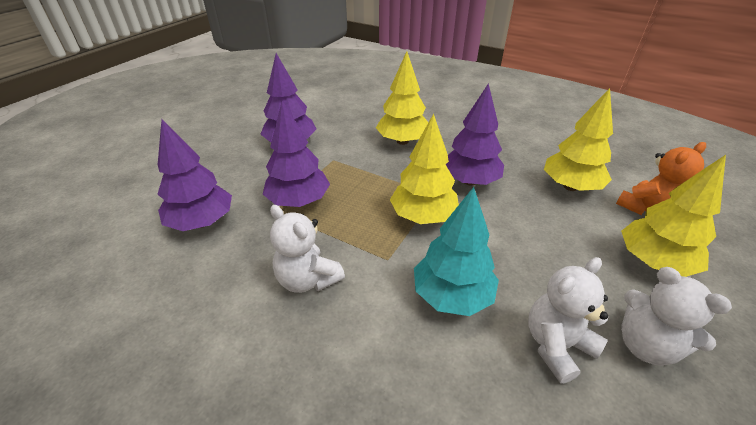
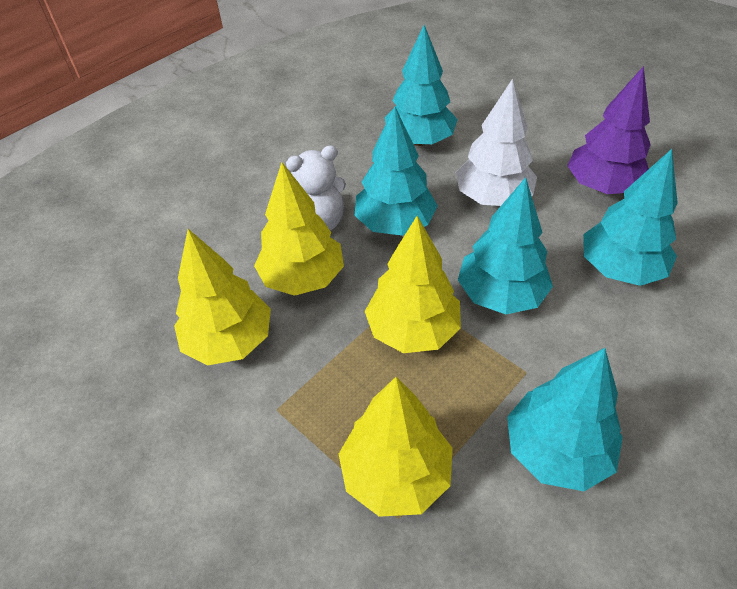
orange teddy bear: [616,142,706,215] = 1 -> none = 0
purple tree: [157,119,232,231] [261,53,316,142] [263,101,330,207] [446,83,504,185] = 4 -> [567,66,651,194] = 1
turquoise tree: [414,187,499,316] = 1 -> [355,106,438,236] [385,25,458,146] [458,177,553,314] [507,348,623,491] [583,149,678,286] = 5
white teddy bear: [270,205,345,293] [528,257,608,384] [621,267,732,366] = 3 -> [286,145,346,231] = 1
white tree: none = 0 -> [456,79,537,206] = 1

